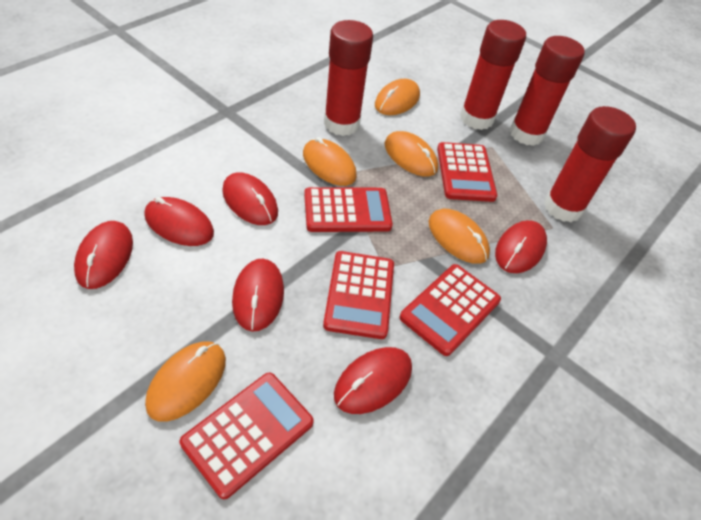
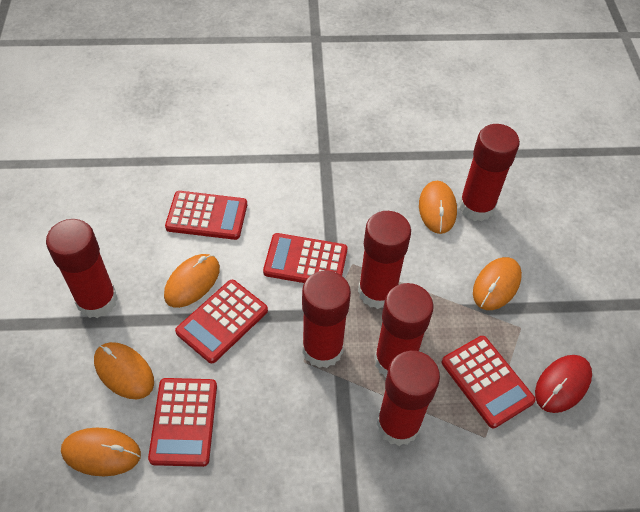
red glue stick: [324,20,373,136] [460,20,526,130] [509,36,585,146] [544,106,636,222] = 4 -> [46,219,118,318] [302,270,351,368] [358,211,411,309] [374,283,434,378] [377,351,440,446] [459,124,520,221] = 6
red mouse: [74,221,133,289] [144,197,214,246] [222,172,278,225] [232,259,284,332] [334,347,412,414] [495,220,547,273] = 6 -> [535,355,592,413] = 1

